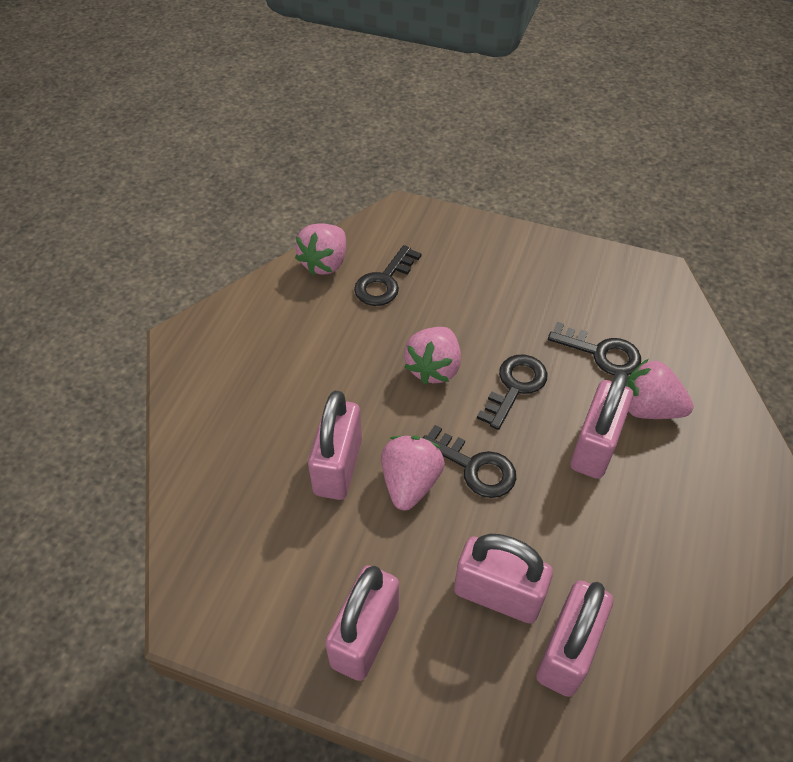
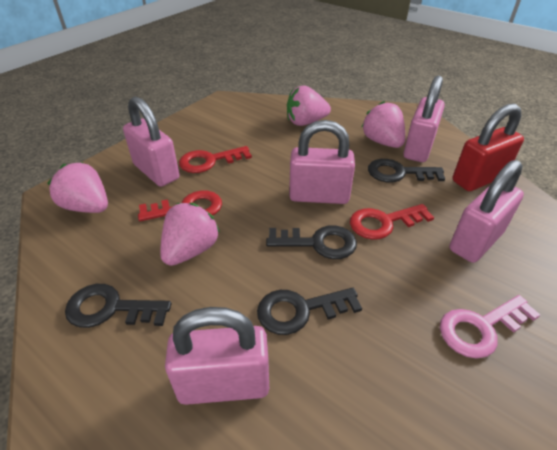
pink key: none = 0 -> [440,295,540,359] = 1
red key: none = 0 -> [138,191,222,221] [179,146,252,173] [350,204,434,240] = 3
red padlock: none = 0 -> [452,104,524,191] = 1

